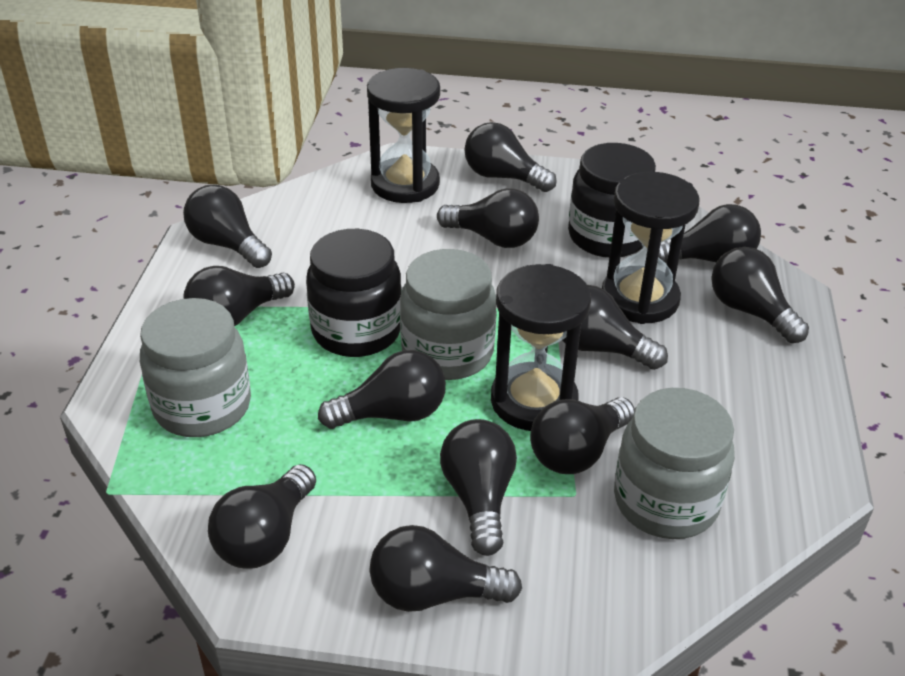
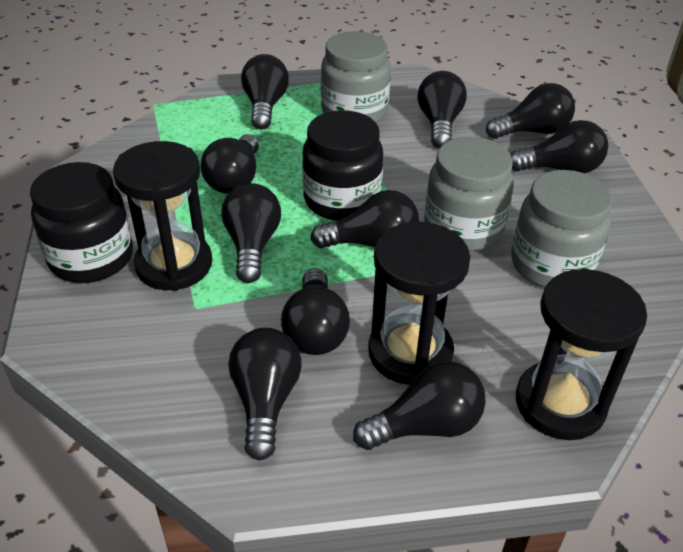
black light bulb: [183,185,272,268] [184,266,295,326] [208,464,316,569] [318,350,446,429] [370,525,522,612] [437,188,539,248] [440,419,517,556] [464,122,557,192] [530,397,635,474] [562,285,668,370] [658,204,761,263] [711,247,809,343] = 12 -> [200,134,259,194] [221,183,281,283] [229,328,301,461] [241,54,289,130] [281,268,350,355] [310,190,419,249] [353,361,486,450] [417,71,467,148] [486,83,575,139] [511,120,608,173] = 10

